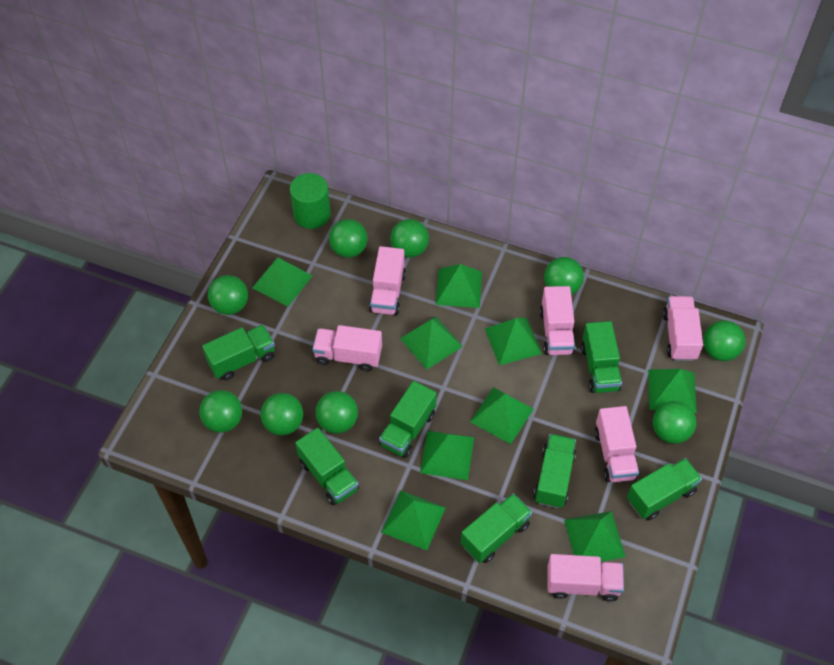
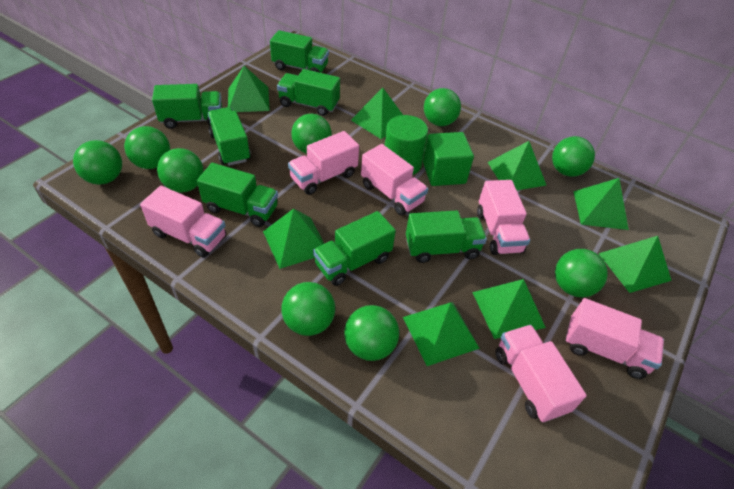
green cube: none = 0 -> [423,132,474,186] = 1
green pyramid: [252,258,312,306] [381,490,446,551] [400,316,463,370] [420,431,474,480] [436,264,482,308] [470,387,534,444] [485,317,542,366] [564,511,626,562] [648,369,697,413] = 9 -> [228,66,270,112] [263,209,324,269] [351,88,403,139] [403,302,480,366] [472,279,546,339] [488,141,546,190] [573,178,629,230] [598,236,672,293] = 8

